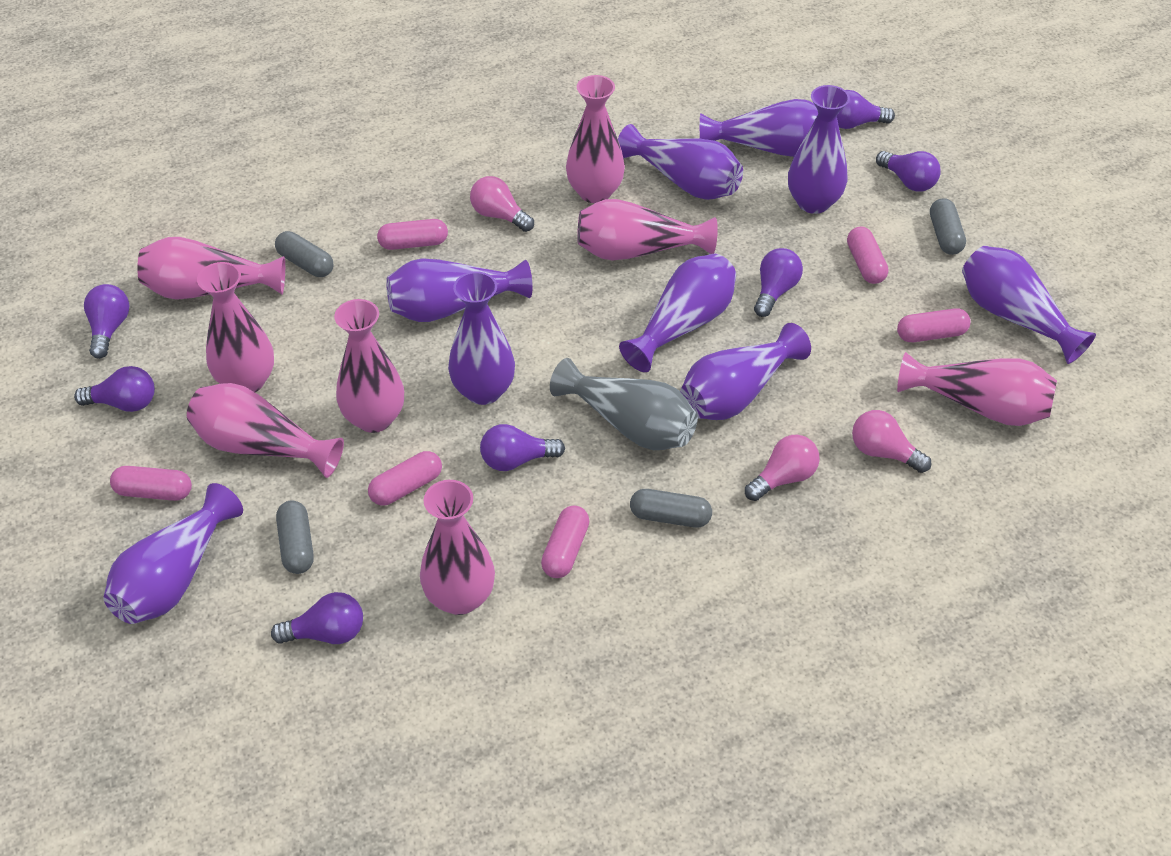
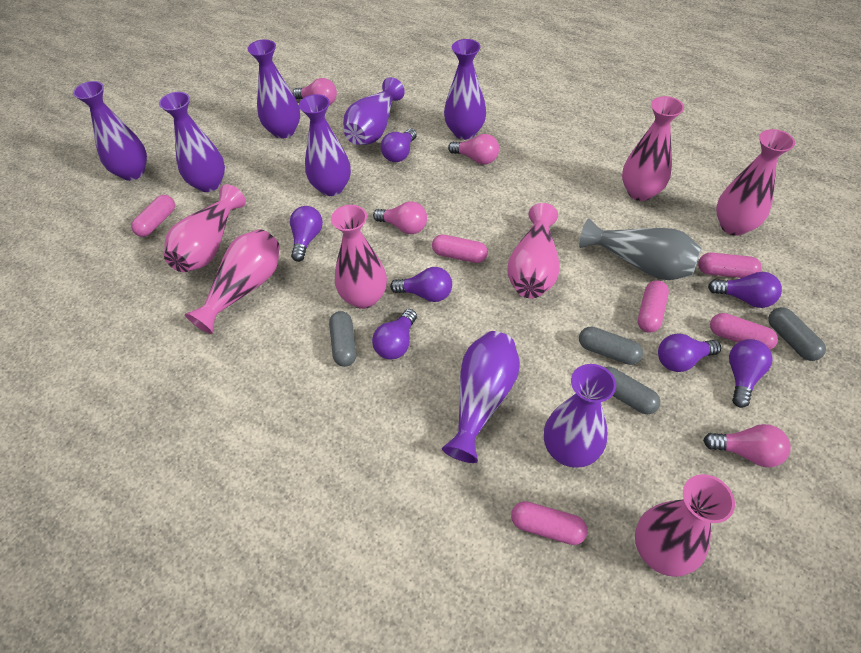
pink light bulb: [470,176,534,232] [745,435,819,501] [852,410,931,473] = 3 -> [293,78,337,105] [373,201,427,234] [448,134,499,165] [703,424,790,467] = 4
pink vase: [137,237,285,300] [187,383,344,478] [197,262,274,392] [334,299,404,433] [420,480,495,615] [566,75,625,203] [577,199,718,261] [897,352,1057,426] = 8 -> [164,184,246,272] [185,229,280,334] [331,205,387,309] [507,203,560,298] [622,96,684,201] [635,474,735,577] [716,129,795,236] = 7
purple vase: [103,483,243,624] [386,258,533,322] [448,272,515,405] [618,124,743,200] [619,254,736,372] [680,323,811,420] [700,99,818,157] [788,85,850,214] [962,246,1096,364] = 9 -> [73,81,147,181] [159,92,225,192] [248,39,300,139] [299,94,351,196] [343,77,405,145] [442,331,520,463] [444,39,486,140] [544,364,616,468] = 8

